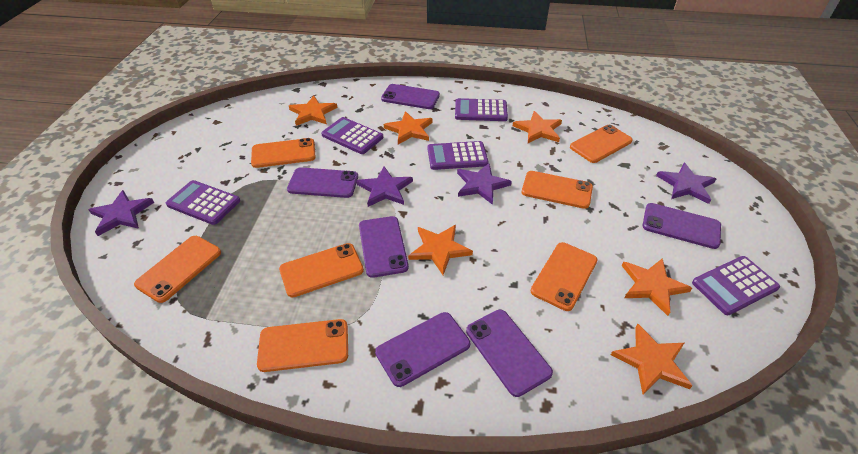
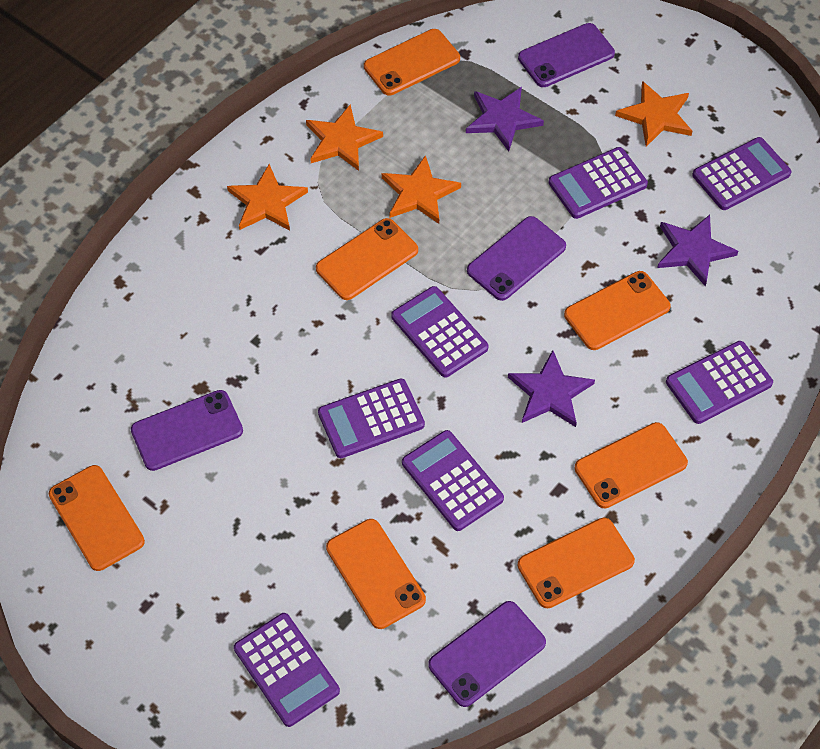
orange star: [289,95,337,126] [384,111,433,144] [408,225,473,275] [513,111,562,143] [611,324,693,395] [622,258,692,316] = 6 -> [227,164,308,231] [306,105,383,171] [382,155,461,224] [615,81,692,147] = 4
purple calculator: [166,180,240,225] [321,117,383,154] [428,141,488,170] [455,98,508,121] [692,256,780,315] = 5 -> [234,613,340,727] [318,379,425,458] [391,286,488,377] [402,430,504,531] [549,147,648,219] [666,341,773,424] [692,137,791,210] = 7
purple phone: [287,167,358,198] [359,216,409,278] [375,312,470,387] [381,84,440,109] [466,310,553,397] [642,203,721,249] = 6 -> [131,390,243,471] [428,601,546,707] [467,216,566,301] [518,23,615,87] = 4
purple star: [88,190,154,236] [356,166,413,207] [457,163,512,205] [656,163,716,204] = 4 -> [466,87,544,151] [508,350,595,427] [657,215,738,286] = 3

